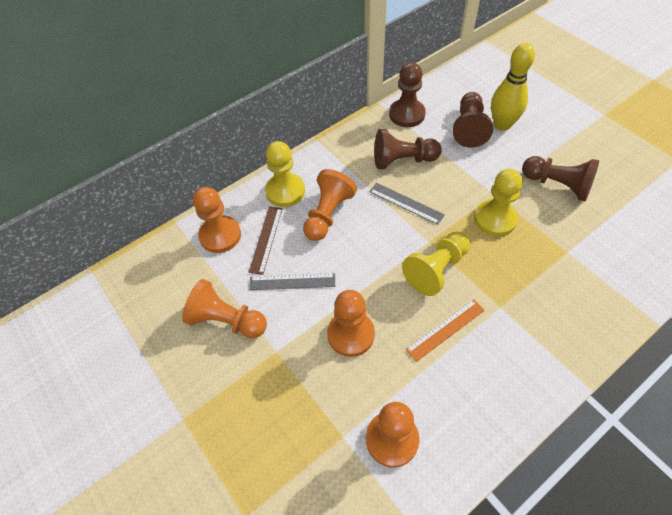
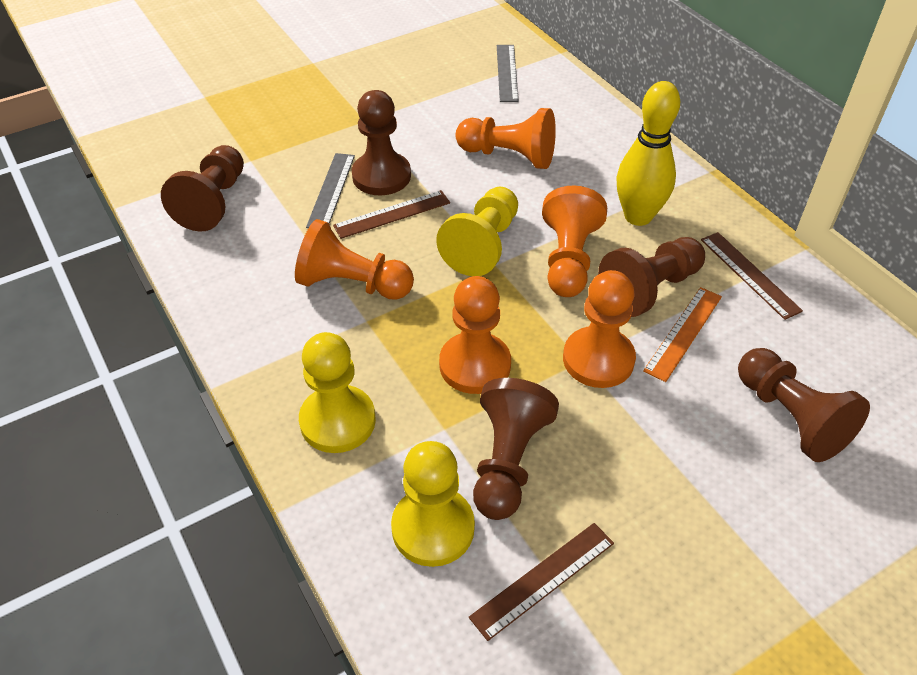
brown pawn: [374,129,442,169] [389,62,426,127] [453,92,493,148] [522,156,599,201] = 4 -> [161,145,244,232] [352,90,411,195] [473,378,559,520] [598,237,705,317] [738,348,870,462] = 5
brown ruler: [249,207,283,275] = 1 -> [333,190,450,239] [469,523,614,641] [701,232,803,320] = 3

